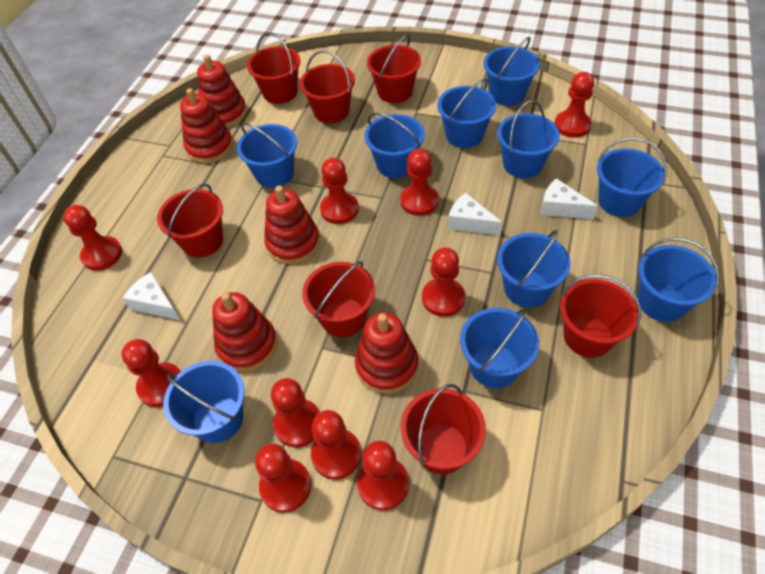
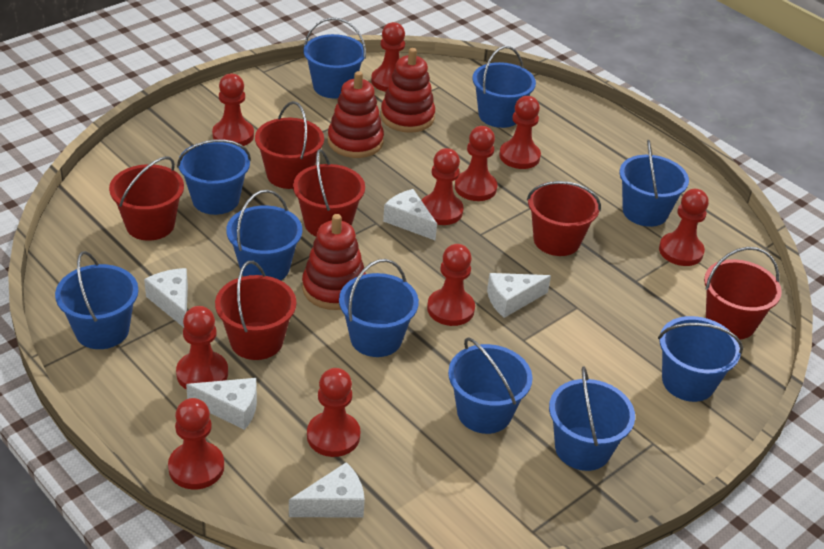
red bucket: [157,183,223,258] [247,32,301,104] [300,50,355,123] [302,261,375,337] [367,35,421,103] [401,384,486,474] [560,275,641,358] = 7 -> [109,156,184,241] [215,261,296,360] [255,101,324,189] [293,149,365,237] [527,181,601,256] [704,247,782,340] = 6
red stacking toy: [180,88,233,163] [197,55,247,128] [212,292,277,372] [264,186,320,264] [355,312,418,394] = 5 -> [302,214,366,310] [328,71,384,158] [381,48,435,133] = 3
white cheese: [123,272,180,320] [448,193,502,235] [540,178,598,219] = 3 -> [144,268,188,327] [186,378,257,430] [289,462,365,518] [383,189,437,240] [487,273,551,318] = 5

